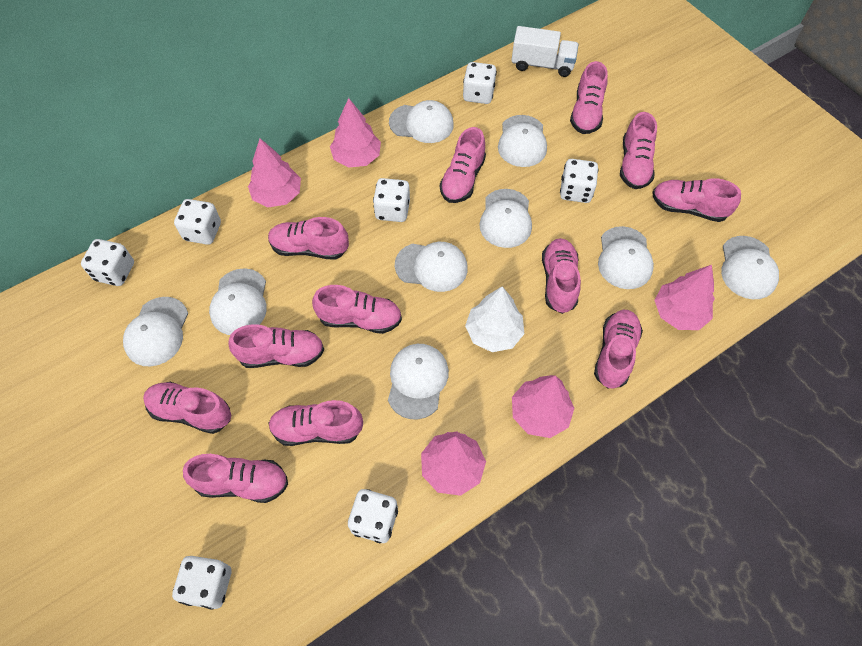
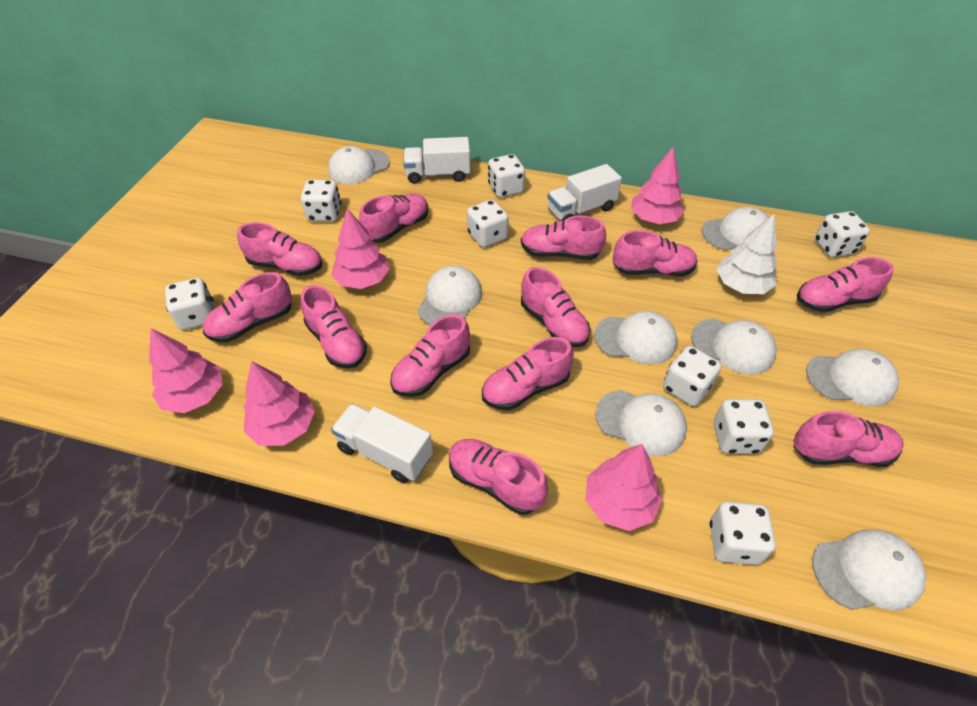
white cap: [123,297,188,366] [209,268,267,335] [388,344,449,420] [389,100,454,143] [395,242,468,292] [479,189,532,248] [498,115,547,167] [598,226,654,289] [721,236,779,299] = 9 -> [328,146,390,184] [418,266,482,326] [594,311,677,364] [595,390,687,456] [691,318,777,375] [702,207,769,250] [806,349,899,406] [812,529,926,610] = 8
white dice: [81,239,134,286] [172,556,231,610] [174,199,221,245] [348,489,398,543] [373,178,410,222] [463,62,497,104] [560,159,599,203] = 7 -> [165,278,214,330] [301,180,341,222] [467,200,509,248] [488,154,525,198] [663,346,722,406] [710,501,776,565] [714,399,774,454] [815,211,870,257] = 8
white truck: [511,26,579,77] = 1 -> [331,404,433,483] [403,137,470,184] [547,164,622,221] = 3

